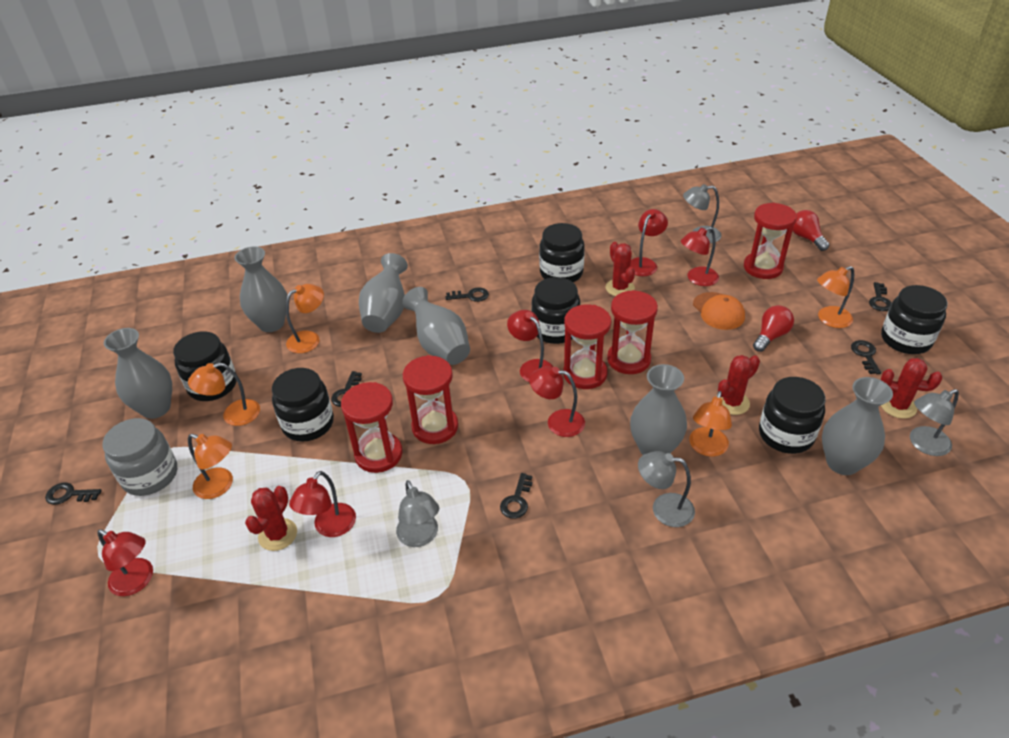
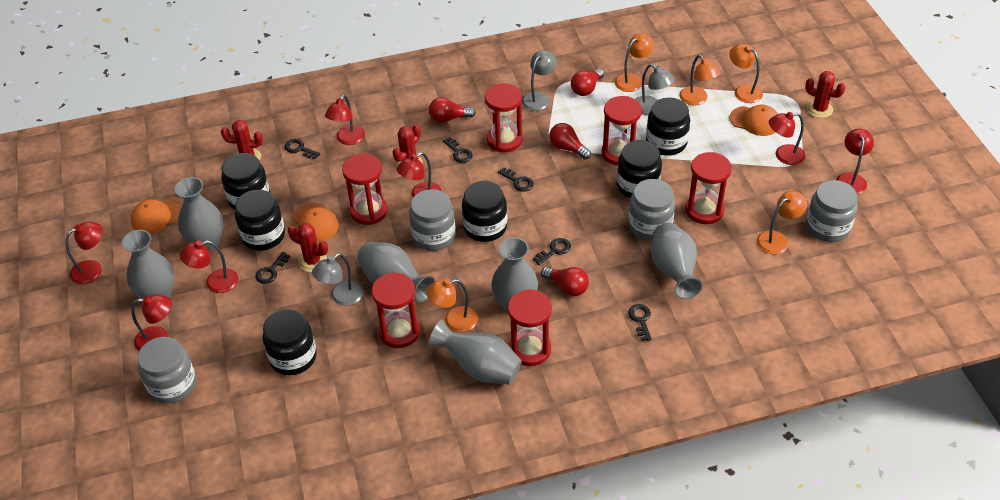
grey jar: [102,418,177,496] = 1 -> [137,337,196,404] [409,189,456,251] [628,179,675,240] [806,180,858,242] = 4
grey lamp: [396,480,439,547] [638,451,695,527] [683,184,722,243] [910,389,959,456] = 4 -> [312,253,364,306] [522,50,556,111] [635,64,675,115] = 3
orange cap: [693,292,745,330] = 1 -> [131,199,183,233] [293,202,339,242] [730,105,778,136] = 3
red hourglass: [341,382,402,473] [403,355,458,444] [563,304,611,389] [607,290,658,374] [744,203,797,279] = 5 -> [342,153,388,225] [372,272,420,348] [485,83,523,152] [508,289,552,366] [602,96,642,166] [686,152,732,224] = 6
red lamp: [97,529,153,596] [289,471,356,537] [507,310,553,382] [529,366,585,437] [630,209,668,276] [681,227,719,286] = 6 -> [65,222,103,284] [132,294,172,351] [179,240,238,293] [325,95,365,145] [396,152,442,197] [769,112,806,165] [836,129,874,194] = 7
red light bulb: [753,305,794,352] [793,210,829,251] = 2 -> [429,97,476,123] [541,267,589,296] [549,123,591,160] [571,69,604,96] = 4

